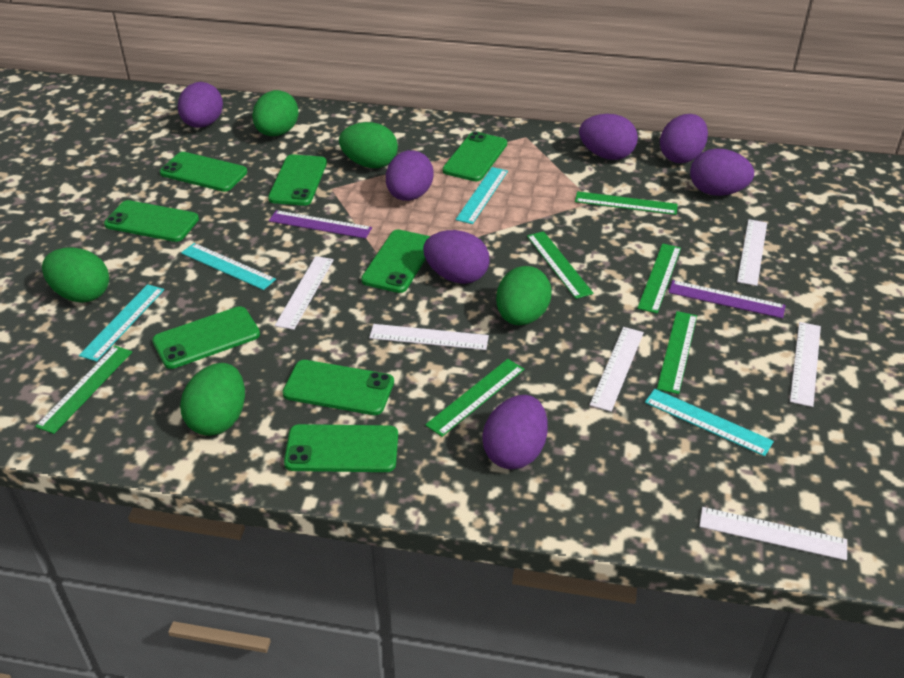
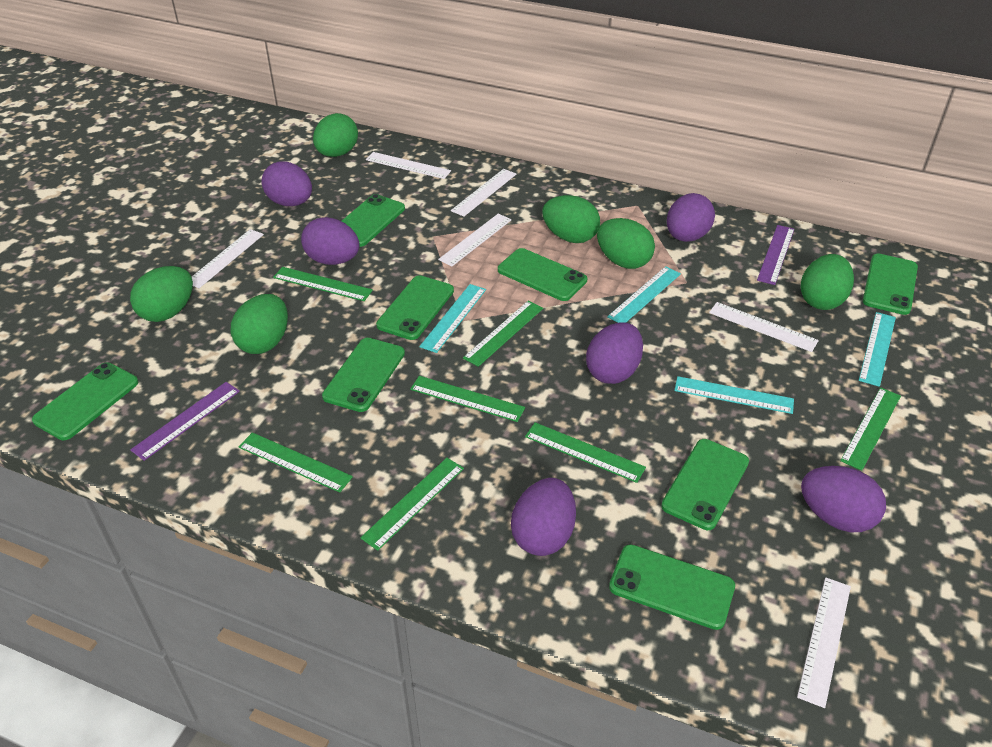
green egg: [42,248,109,303] [180,363,245,436] [252,90,299,136] [339,122,398,168] [496,266,552,325] = 5 -> [130,266,193,322] [231,294,288,354] [313,113,358,157] [542,195,600,243] [597,218,655,269] [801,254,854,310] = 6
green ruler: [35,346,132,434] [425,359,524,437] [527,231,594,299] [575,191,678,215] [637,243,681,313] [657,311,697,394] = 6 -> [239,432,353,493] [273,267,373,301] [360,458,464,551] [410,376,525,422] [463,301,543,367] [525,422,646,483] [840,387,901,471] = 7
purple egg: [178,82,223,128] [386,150,434,201] [423,230,490,284] [482,395,548,469] [579,114,638,160] [660,114,708,163] [690,148,754,196] = 7 -> [262,161,312,206] [301,217,359,265] [511,478,576,556] [586,322,643,384] [667,193,715,242] [801,466,886,532] = 6

